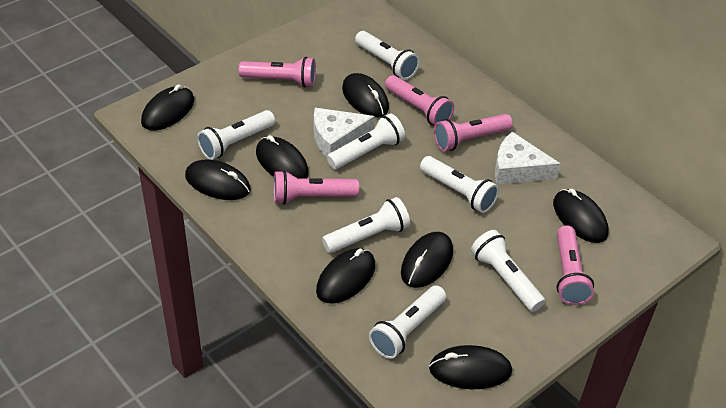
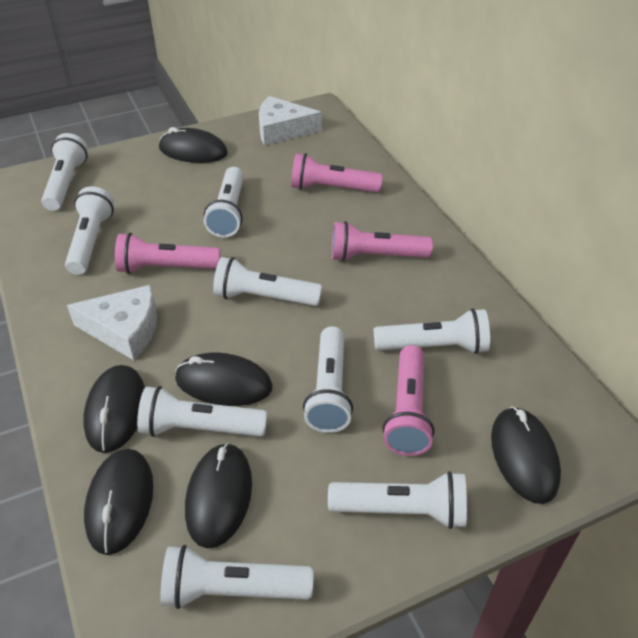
black mouse: [141,84,195,130] [185,159,251,200] [256,135,309,179] [316,248,375,304] [342,73,389,118] [401,232,453,288] [429,345,512,389] [553,189,609,243] = 8 -> [83,365,145,453] [84,449,154,555] [159,127,228,163] [175,352,273,406] [185,442,252,548] [491,406,561,504] = 6
pink flashlight: [239,57,316,88] [274,170,359,205] [385,75,454,125] [434,114,513,151] [557,225,594,305] = 5 -> [115,233,220,274] [291,153,383,192] [332,221,433,262] [382,345,435,456] = 4
white flashlight: [197,110,275,160] [322,197,410,253] [327,113,405,169] [355,31,420,80] [369,286,446,359] [420,156,499,213] [471,230,545,312] = 7 -> [41,133,88,211] [65,186,114,275] [137,386,267,437] [160,545,313,609] [204,167,244,237] [213,257,322,306] [303,326,353,433] [328,471,467,529] [374,308,490,354] = 9

